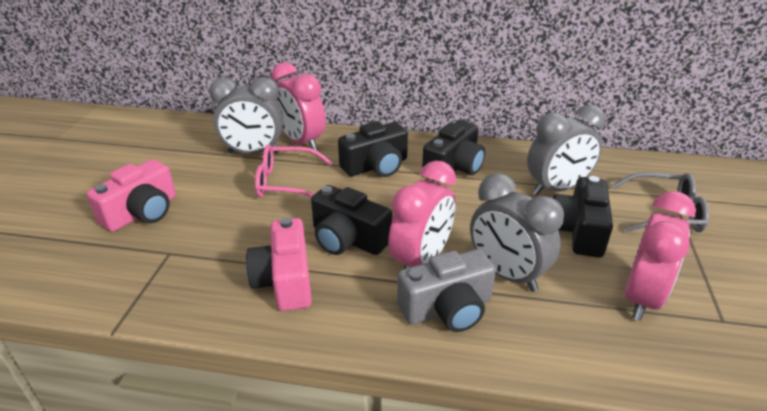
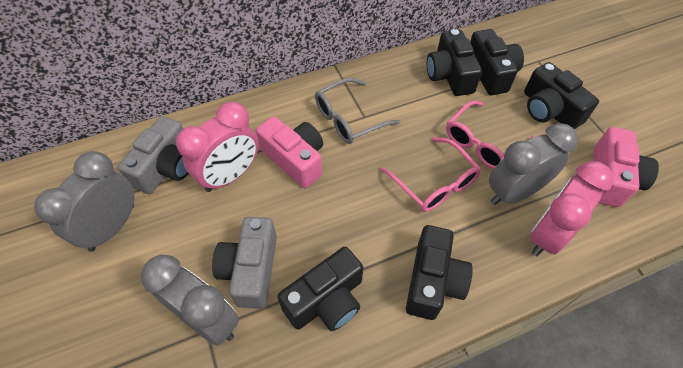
black camera: [311,185,392,255] [338,121,408,177] [422,120,485,182] [553,176,613,257] = 4 -> [277,247,363,331] [406,225,473,320] [427,29,482,96] [470,29,524,95] [524,62,599,129] = 5
grey camera: [397,249,496,332] = 1 -> [118,116,188,194] [212,217,277,309] = 2
pink clock: [271,62,326,150] [388,161,456,269] [625,191,696,321] = 3 -> [176,102,258,192] [530,161,613,256] = 2
pink glasses: [255,144,333,198] = 1 -> [381,137,481,212] [446,100,535,169] = 2

